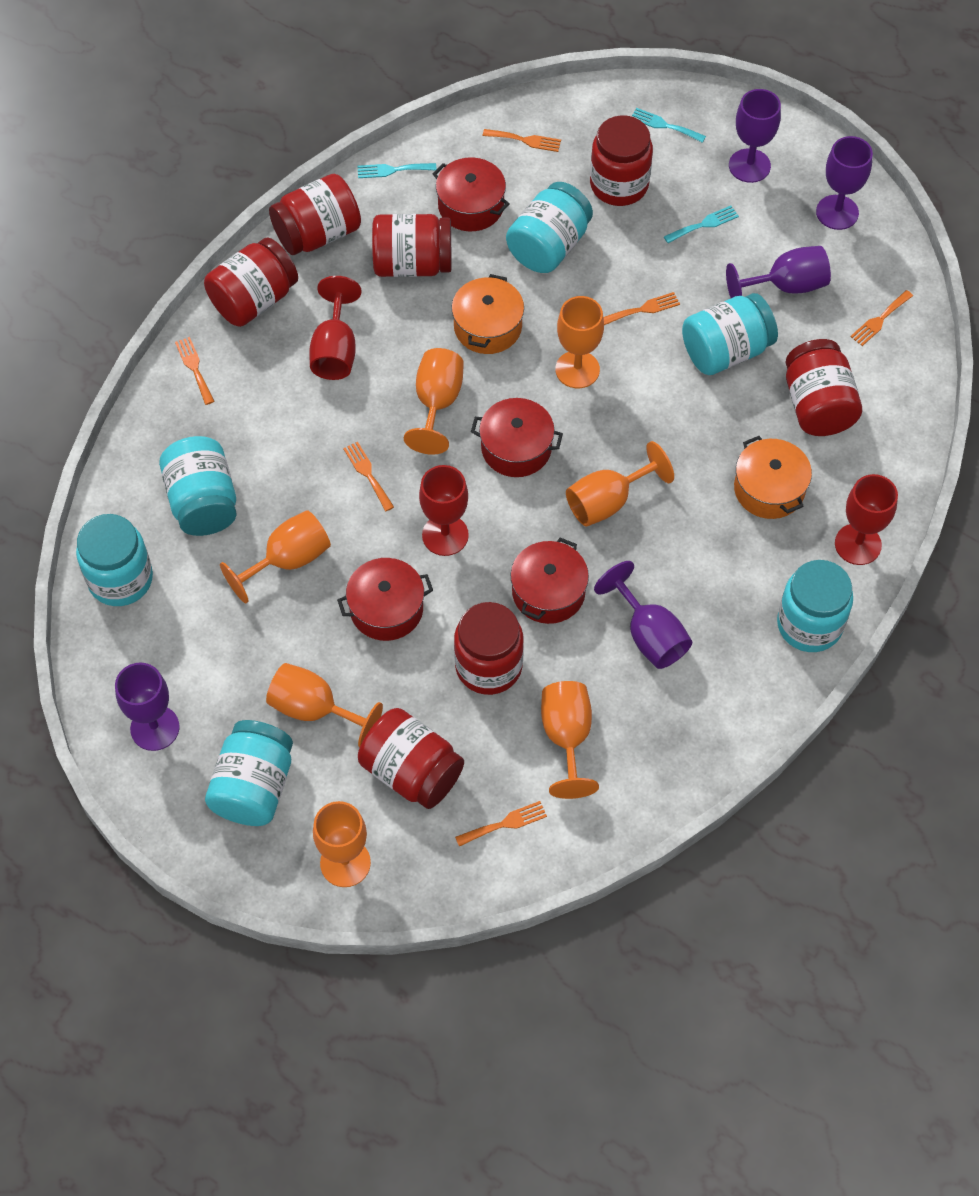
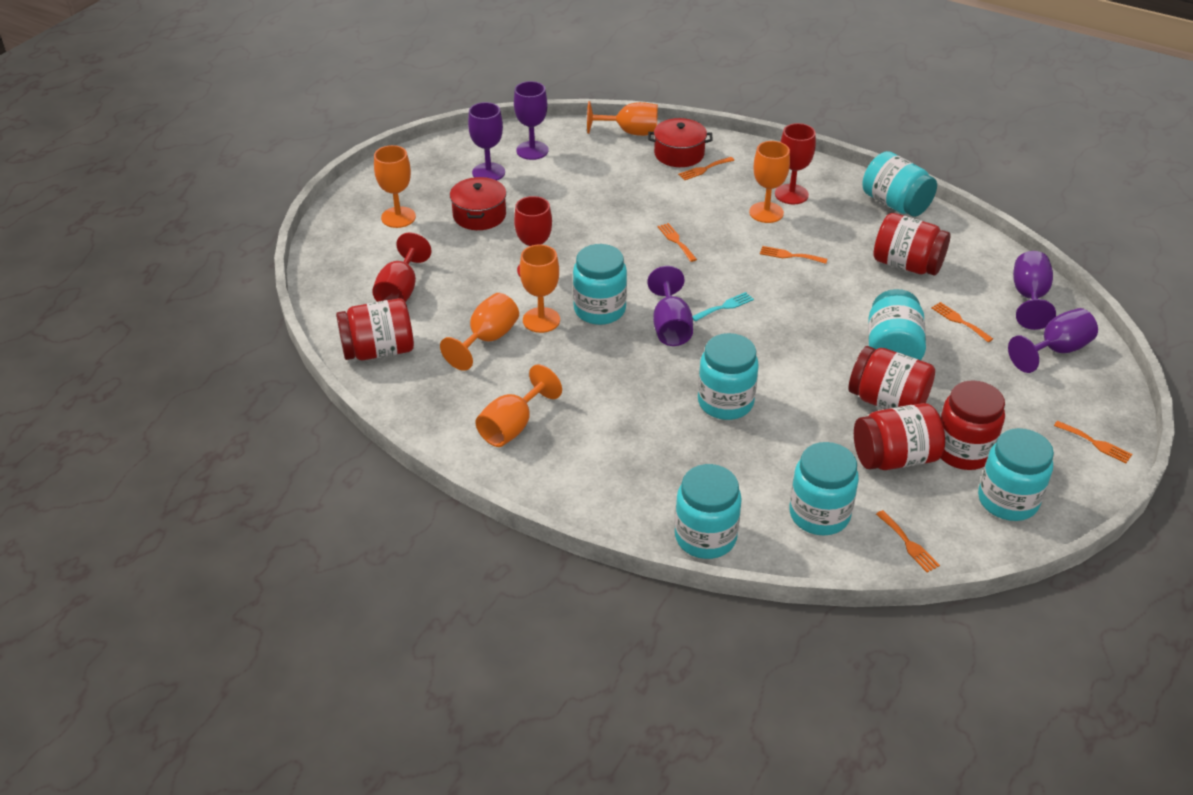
orange goblet: [220,510,331,603] [266,663,383,748] [313,801,371,887] [404,348,464,455] [541,681,599,799] [555,296,604,388] [566,441,674,527] = 7 -> [374,145,416,228] [440,293,519,371] [475,364,562,447] [520,244,560,333] [587,101,658,136] [749,141,790,223] = 6
orange pot: [452,274,524,354] [734,436,812,519] = 2 -> none = 0
red jar: [204,237,298,327] [269,174,361,255] [358,708,464,809] [372,214,451,277] [454,602,524,695] [590,115,653,206] [786,339,862,436] = 7 -> [336,298,414,360] [849,346,935,409] [854,403,945,470] [873,213,950,276] [940,380,1005,470] = 5
red pot: [337,558,433,641] [433,157,509,231] [471,398,563,477] [510,537,589,624] = 4 -> [450,177,506,230] [648,118,713,167] = 2
turquoise fork: [358,163,437,178] [631,108,706,143] [664,206,739,243] = 3 -> [692,292,754,322] = 1
turquoise jar: [76,514,153,606] [159,436,237,536] [205,720,293,826] [506,182,593,273] [682,293,778,375] [777,560,853,652] = 6 -> [573,244,627,325] [675,464,742,559] [698,333,759,420] [789,442,859,535] [863,151,937,217] [868,289,926,360] [978,428,1054,521] = 7

